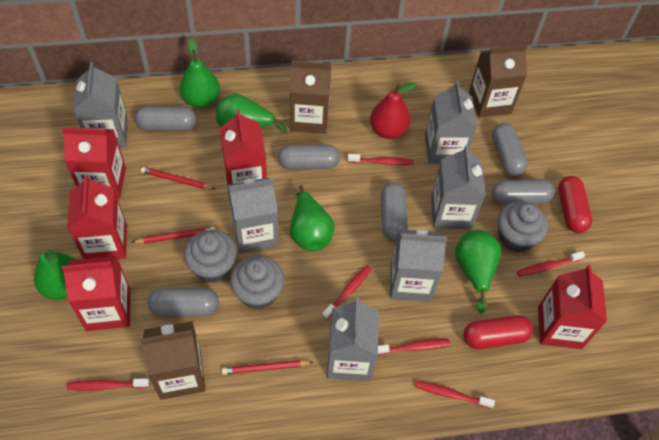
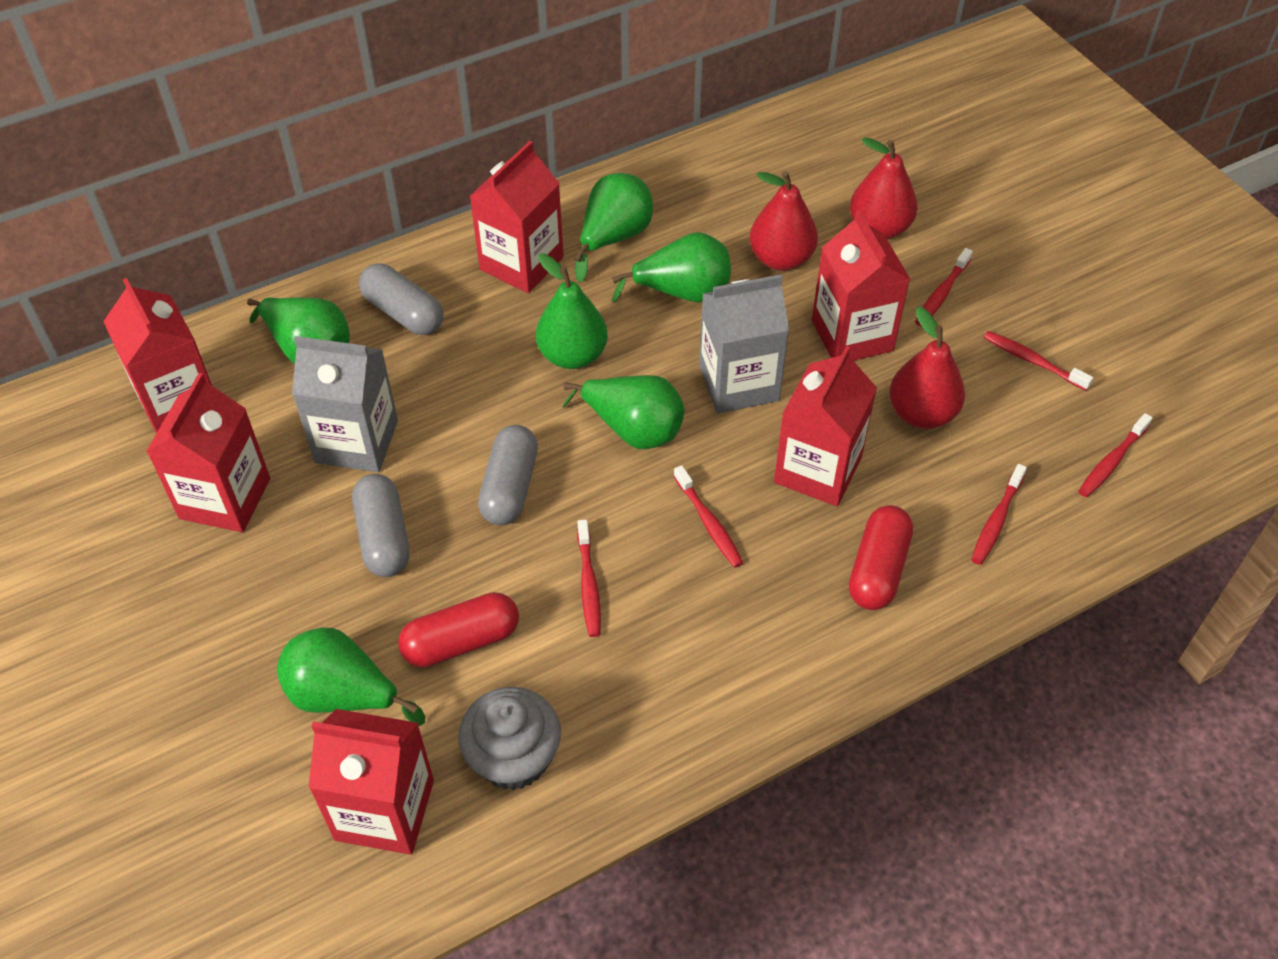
brown carton: [141,321,205,400] [290,61,331,134] [469,44,527,118] = 3 -> none = 0
green pear: [34,248,76,300] [180,38,220,108] [216,94,287,133] [290,185,335,251] [455,230,501,314] = 5 -> [247,297,350,364] [277,628,425,726] [536,253,608,369] [562,375,685,449] [574,173,653,282] [612,232,731,303] = 6
grey capsule: [135,107,196,131] [147,288,219,316] [278,144,340,170] [381,182,408,241] [492,123,528,176] [492,179,555,205] = 6 -> [352,474,410,577] [359,263,443,335] [478,425,538,525] = 3
grey carton: [73,62,128,147] [227,178,279,254] [327,297,379,381] [390,229,447,302] [425,80,477,164] [431,145,486,230] = 6 -> [292,336,398,472] [699,274,789,413] = 2
grey cupcake: [184,229,238,283] [230,255,285,310] [497,201,548,252] = 3 -> [458,687,561,790] = 1
red carton: [62,127,126,199] [62,256,130,331] [67,175,127,259] [219,110,267,185] [538,265,607,349] = 5 -> [103,278,212,433] [146,373,270,532] [308,709,434,855] [470,141,564,293] [774,346,877,506] [812,210,910,361] = 6
red pear: [370,82,417,139] = 1 -> [749,171,818,271] [850,137,918,239] [889,307,965,429] = 3
red pencil: [132,227,215,243] [141,167,215,189] [222,360,313,375] = 3 -> none = 0

